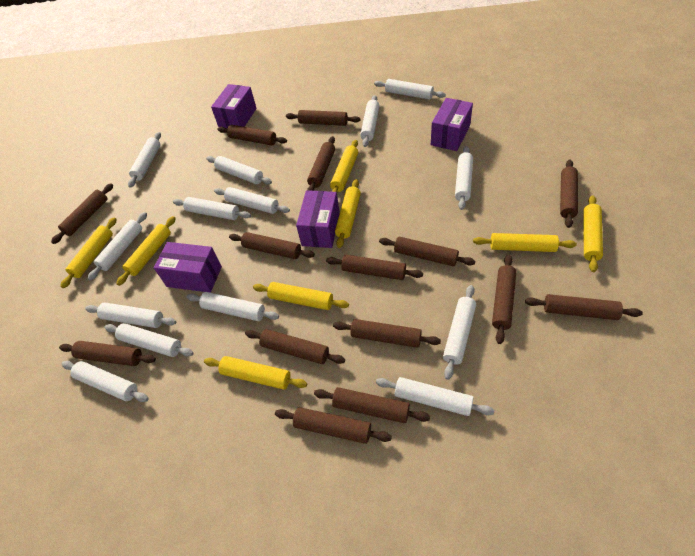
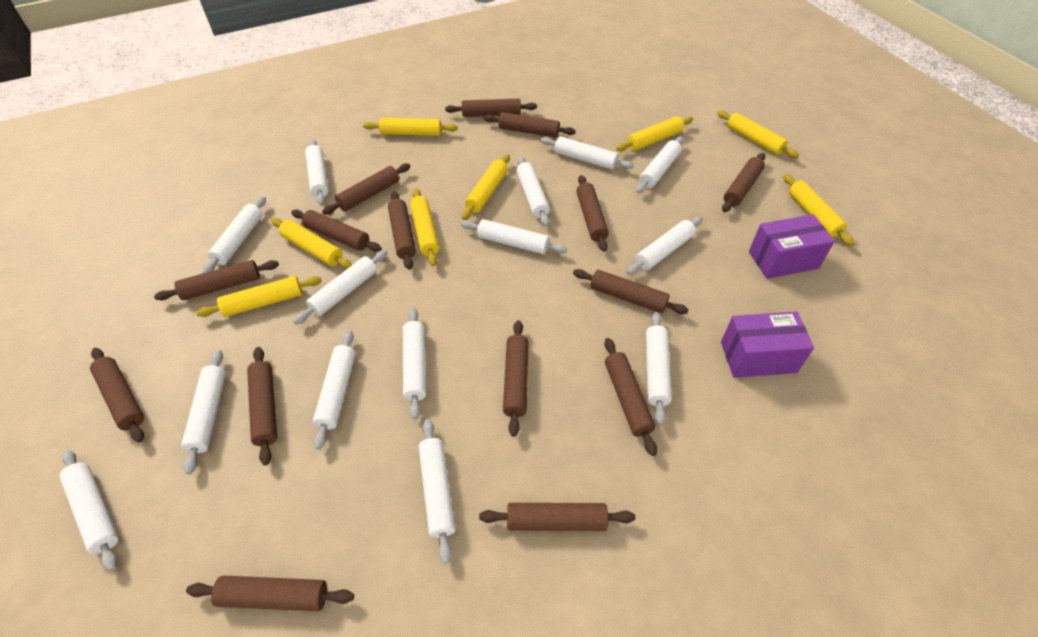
purple box: [154,242,222,293] [211,84,257,129] [296,190,340,248] [431,98,473,151] = 4 -> [721,311,814,378] [749,214,835,279] = 2

